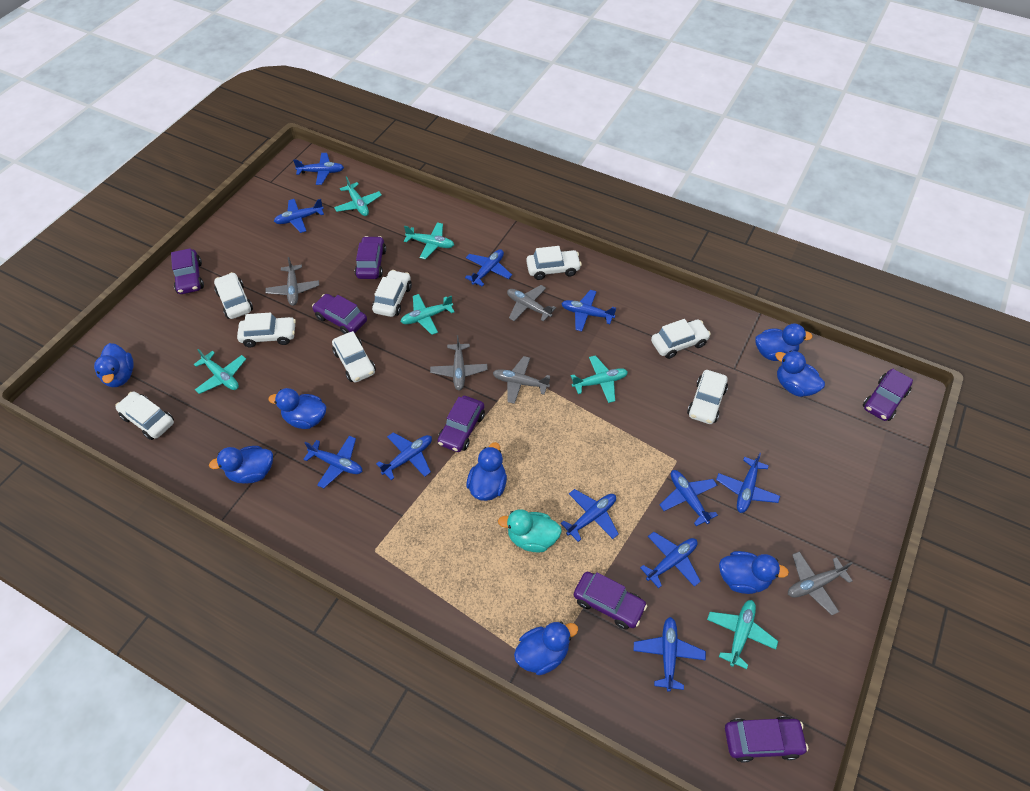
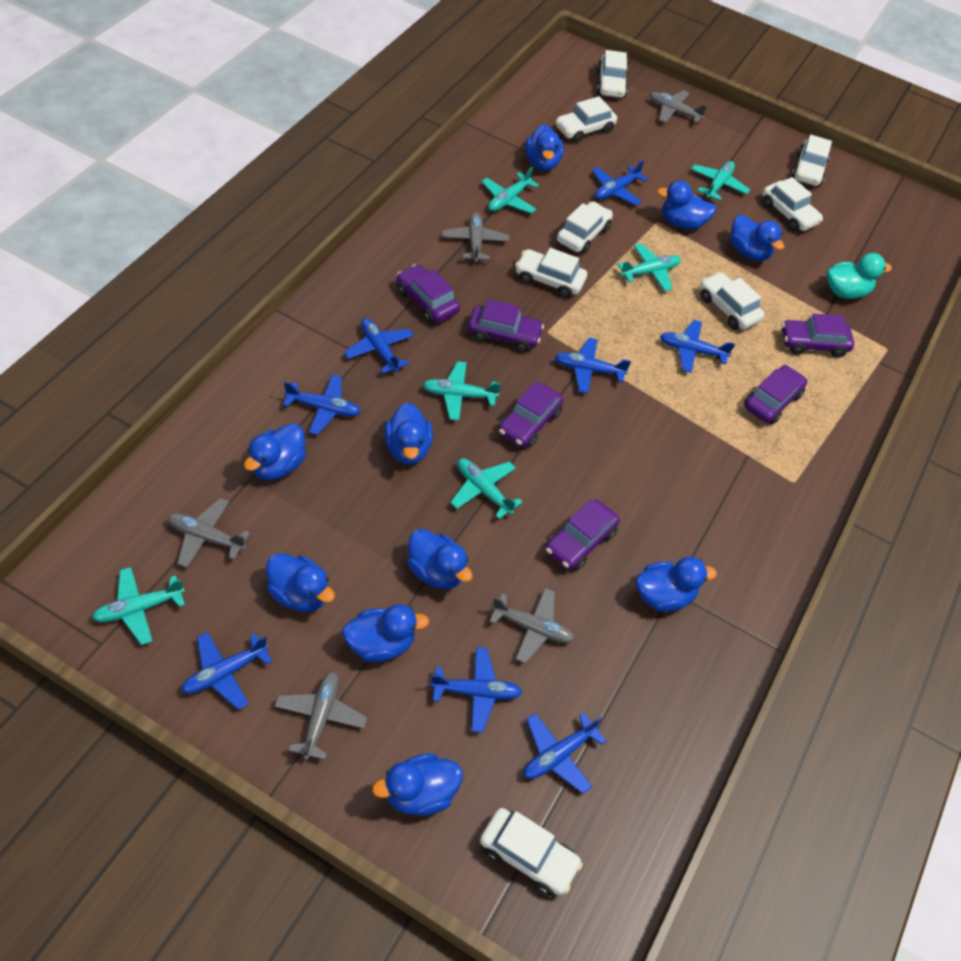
blue duck: [94,343,134,387] [209,446,273,484] [268,388,326,429] [466,442,507,501] [514,622,578,675] [719,551,789,594] [755,323,813,361] [775,351,825,397] = 8 -> [244,423,306,480] [266,553,335,612] [342,604,429,662] [372,753,463,816] [384,403,433,464] [407,529,473,589] [525,124,564,171] [636,557,717,612] [657,181,717,229] [730,215,784,261] = 10
blue plane: [274,199,324,233] [293,153,344,185] [303,436,363,488] [376,432,432,480] [465,249,512,287] [561,290,616,331] [561,489,619,542] [633,617,706,692] [640,532,701,588] [660,470,718,526] [716,453,780,513] = 11 -> [181,632,273,710] [283,374,361,435] [344,318,414,373] [430,647,522,733] [524,712,606,794] [555,338,631,393] [592,161,648,206] [660,320,735,373] = 8
purple car: [171,248,204,294] [312,294,367,334] [355,236,386,279] [438,396,485,452] [574,572,647,629] [725,716,808,762] [863,369,913,421] = 7 -> [397,264,460,323] [468,299,544,352] [498,381,564,448] [545,499,620,571] [744,365,808,425] [782,314,854,358] = 6

